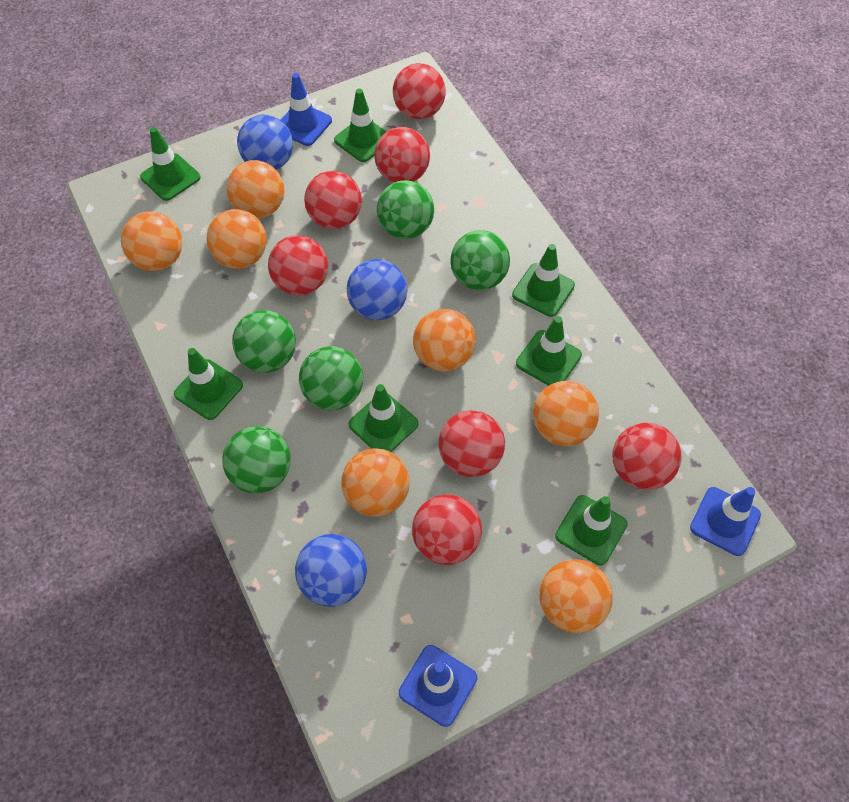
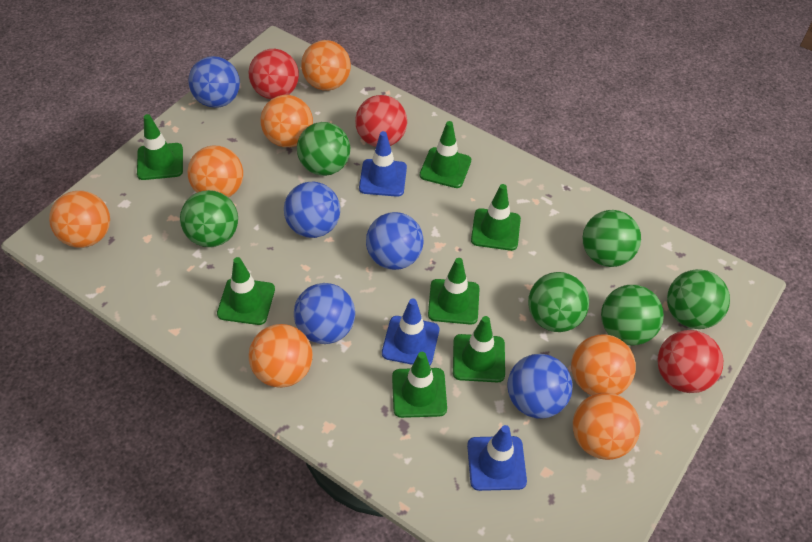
blue ball: [237,115,293,170] [295,534,367,607] [347,259,407,320] = 3 -> [188,56,240,108] [284,182,340,238] [294,283,355,344] [366,212,424,270] [507,354,573,418] = 5
green ball: [222,426,291,494] [232,310,296,373] [299,346,363,410] [377,180,434,239] [450,230,510,290] = 5 -> [180,190,238,247] [297,122,350,176] [528,272,589,332] [583,210,641,267] [601,285,664,345] [667,269,730,329] = 6
red ball: [268,235,328,296] [304,171,362,229] [374,127,430,183] [393,63,446,119] [412,494,482,565] [439,410,505,477] [612,423,681,490] = 7 -> [248,49,299,99] [355,95,407,147] [657,330,723,393] = 3

